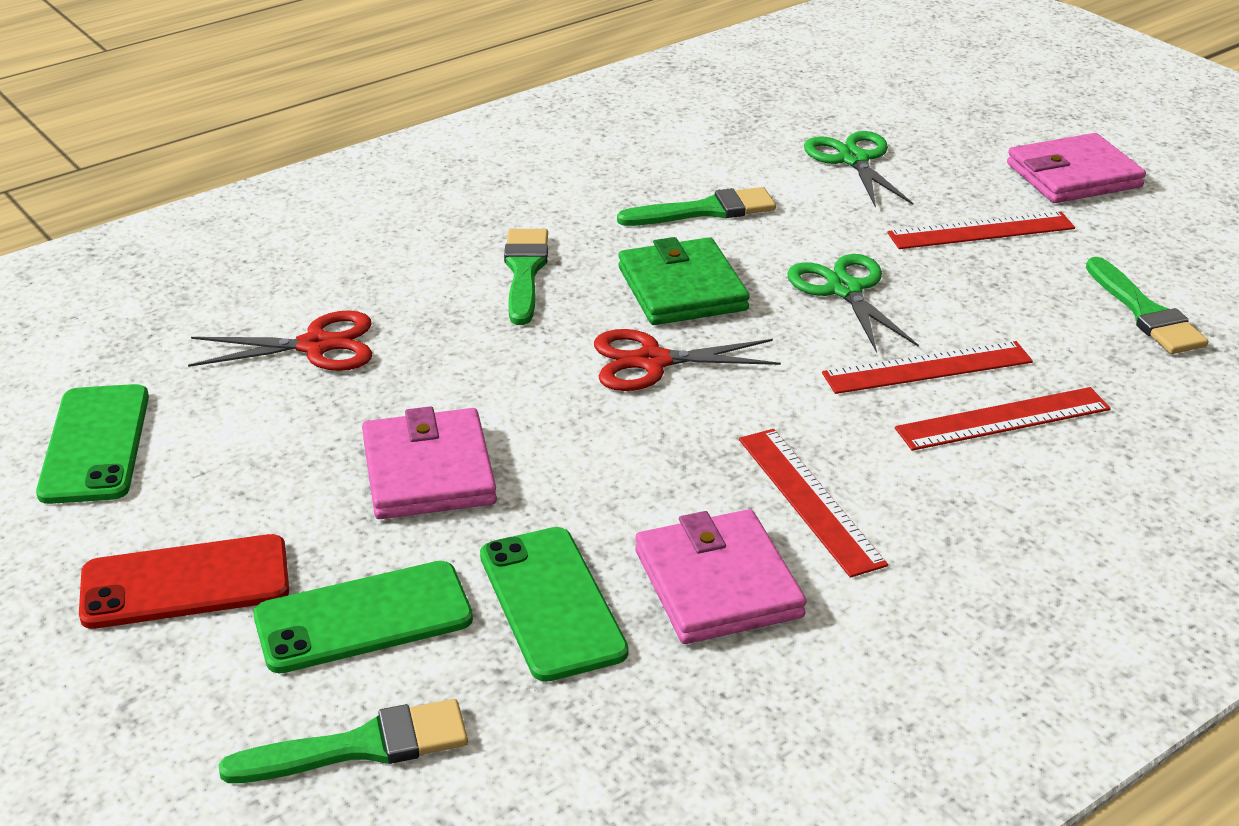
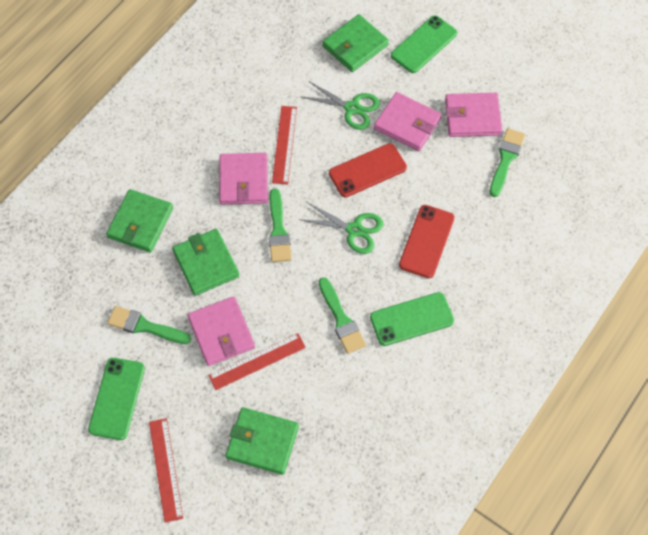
green wallet: [618,237,750,325] = 1 -> [106,189,173,253] [172,229,239,296] [225,407,299,475] [322,14,389,72] = 4
pink wallet: [362,406,497,519] [635,509,806,644] [1007,133,1146,203] = 3 -> [188,296,255,366] [219,153,268,205] [374,92,442,151] [445,93,502,137] = 4
red phone: [79,534,289,629] = 1 -> [329,143,407,197] [399,205,454,278] = 2
red ruler: [739,429,888,578] [822,341,1033,394] [887,211,1075,249] [895,387,1111,451] = 4 -> [149,418,183,523] [208,333,306,390] [272,106,297,184] = 3
red scissors: [188,311,372,371] [594,329,781,391] = 2 -> none = 0

